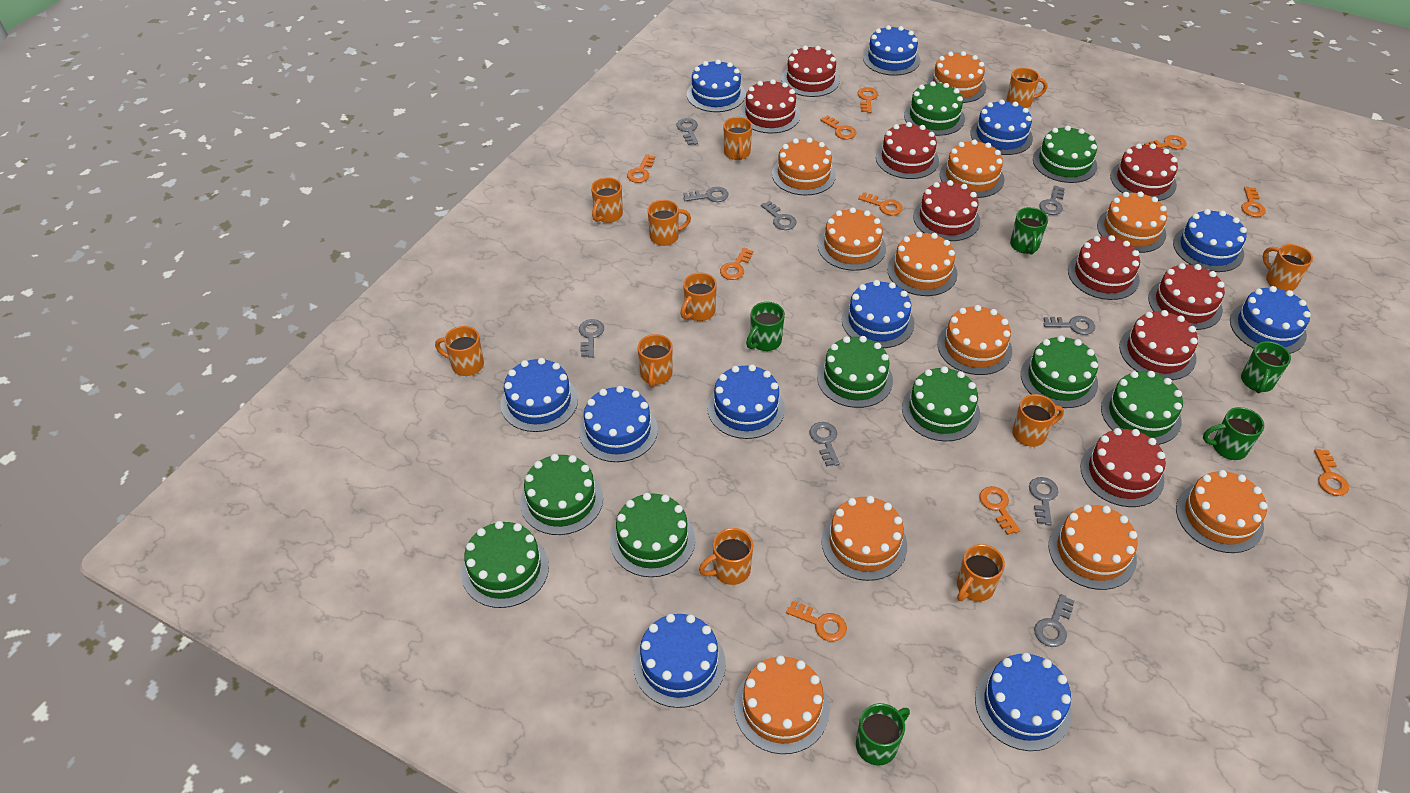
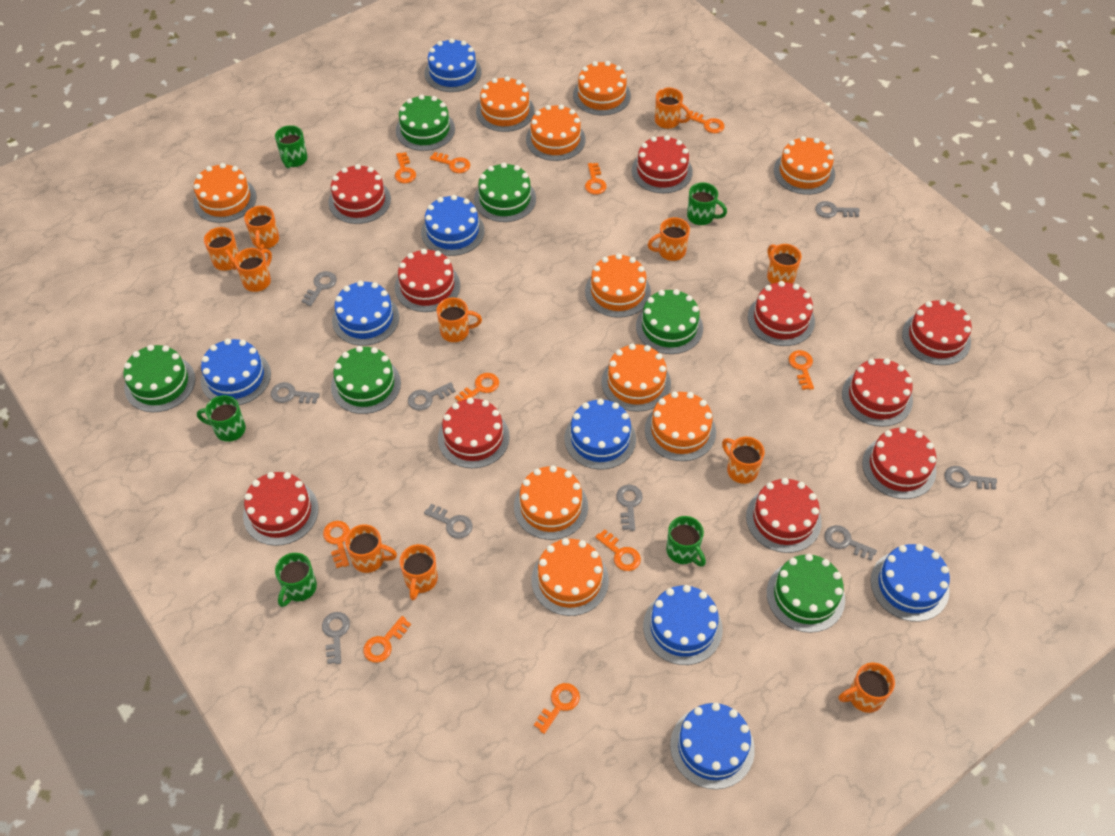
blue cake: [501,358,578,432] [579,386,658,462] [633,614,726,708] [687,59,746,112] [707,364,785,439] [842,280,914,348] [863,25,920,76] [970,99,1033,155] [975,653,1072,751] [1173,209,1247,272] [1230,286,1311,354] = 11 -> [201,339,271,405] [332,281,399,346] [421,195,485,256] [424,38,482,92] [564,398,636,470] [643,585,723,665] [670,703,755,789] [870,544,950,622] = 8
green cake: [461,521,549,608] [520,454,603,535] [610,493,695,577] [817,336,893,408] [902,366,980,442] [904,81,965,136] [1021,335,1098,408] [1033,126,1097,183] [1101,371,1183,445] = 9 -> [123,345,195,412] [331,346,401,414] [396,94,455,151] [474,163,536,222] [636,289,703,354] [767,554,845,633] = 6
orange cake: [734,655,830,754] [772,138,836,196] [818,207,886,271] [822,496,907,581] [887,232,957,296] [927,51,986,103] [937,305,1012,375] [940,140,1004,198] [1049,504,1138,590] [1097,191,1167,253] [1176,470,1268,553] = 11 -> [193,163,257,223] [476,76,535,132] [514,465,588,540] [526,104,586,161] [531,538,609,616] [573,61,631,115] [585,254,651,318] [601,344,671,412] [645,391,716,461] [774,136,835,195] = 10
red cake: [740,79,800,133] [782,45,840,97] [876,122,939,179] [913,180,980,241] [1068,235,1140,300] [1080,428,1166,507] [1110,144,1178,201] [1119,310,1198,380] [1148,263,1225,330] = 9 -> [243,472,319,546] [328,164,391,224] [395,249,460,312] [438,398,510,468] [632,135,693,193] [746,478,822,553] [748,281,815,346] [842,358,913,427] [862,427,936,499] [902,299,972,365] = 10

